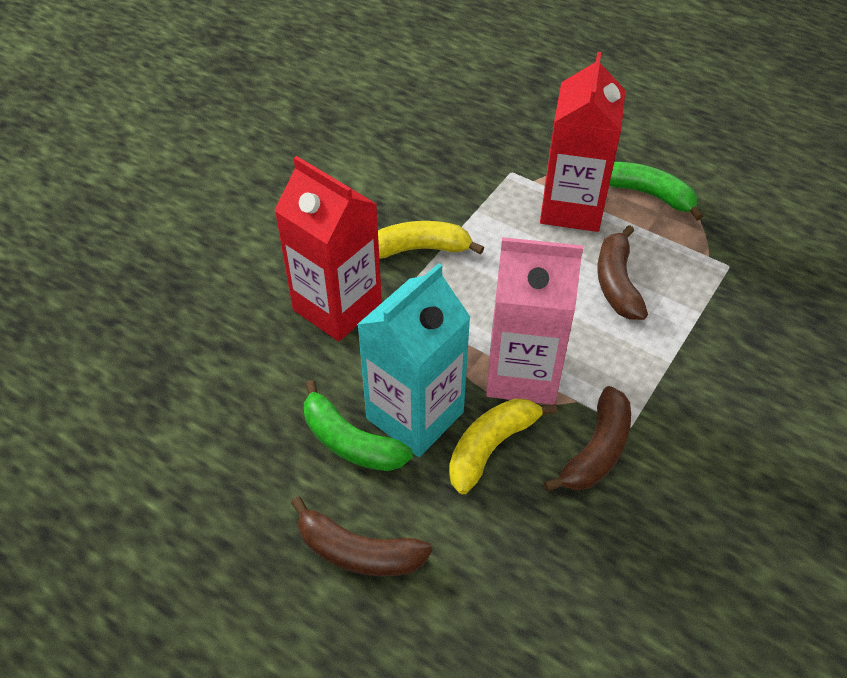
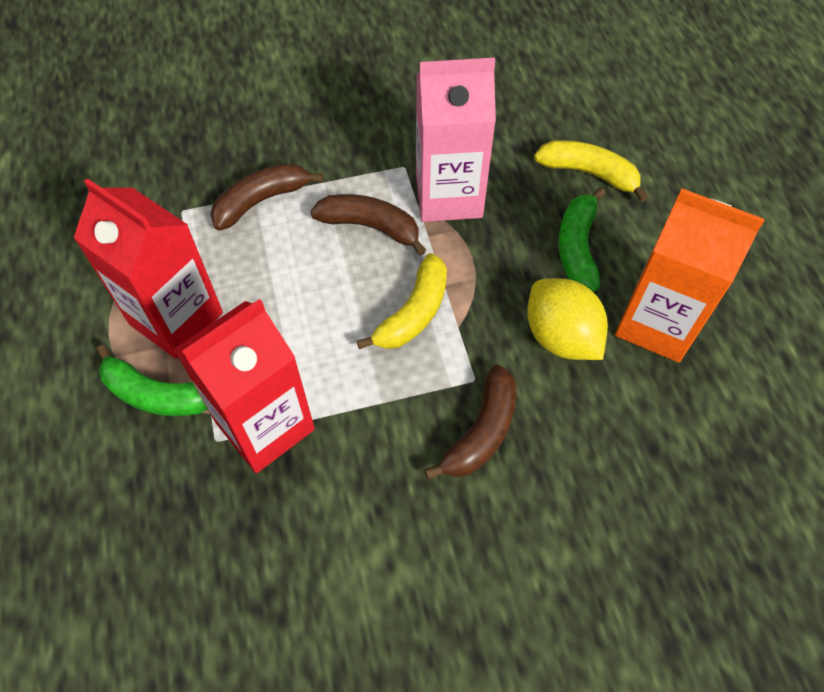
orange carton: none = 0 -> [615,189,765,362] = 1
turquoise carton: [357,263,471,457] = 1 -> none = 0
yellow lemon: none = 0 -> [527,278,608,360] = 1

